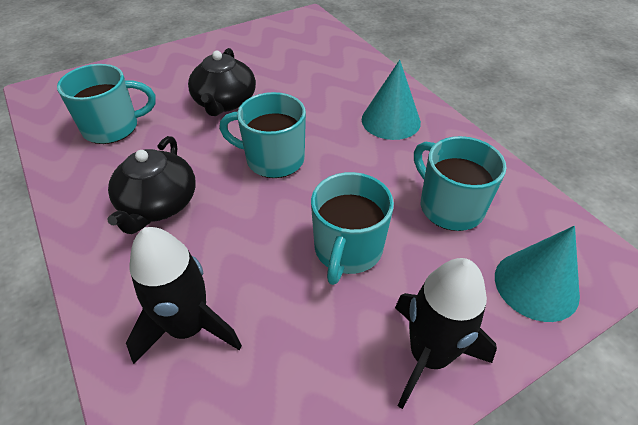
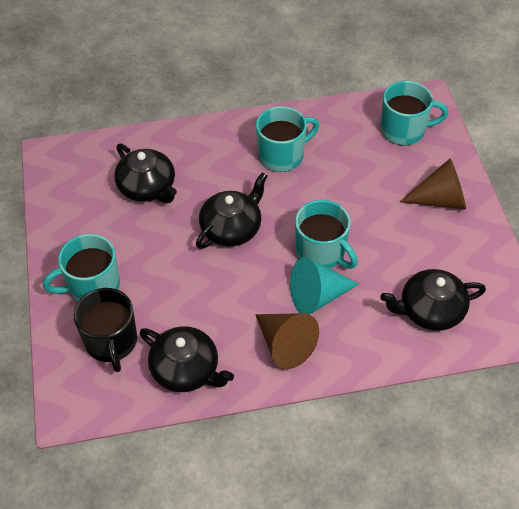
black mug: none = 0 -> [74,288,137,372] = 1
black rocket: [126,227,242,364] [395,258,497,409] = 2 -> none = 0
black teapot: [107,136,196,234] [188,48,256,116] = 2 -> [114,143,177,203] [140,326,234,392] [196,172,267,249] [380,269,486,331] = 4
brown cone: none = 0 -> [255,313,319,369] [400,158,466,209] = 2
turquoise cone: [362,60,421,140] [495,226,580,322] = 2 -> [290,257,359,315] = 1

